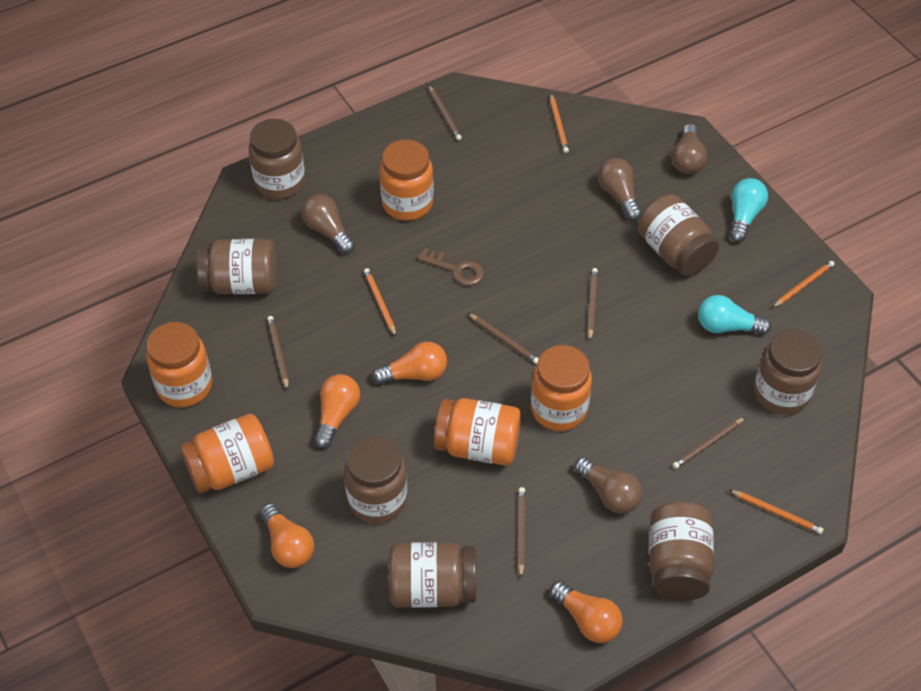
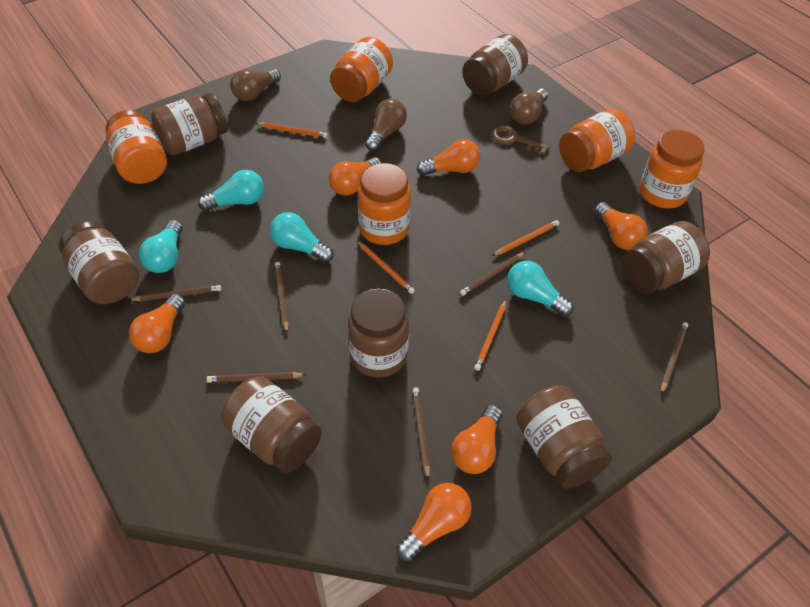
brown light bulb: [302,194,355,254] [574,457,642,513] [598,158,642,221] [672,124,707,174] = 4 -> [230,69,281,101] [365,99,407,151] [510,88,548,124] = 3
orange light bulb: [260,503,314,568] [314,374,360,448] [372,342,447,384] [550,581,623,643] = 4 -> [129,294,185,353] [329,157,382,196] [396,483,472,562] [417,139,480,176] [451,405,502,474] [594,202,648,250] = 6
turquoise light bulb: [698,295,772,334] [730,178,768,242] = 2 -> [139,220,183,273] [198,170,264,211] [270,212,334,263] [507,261,574,317] = 4

